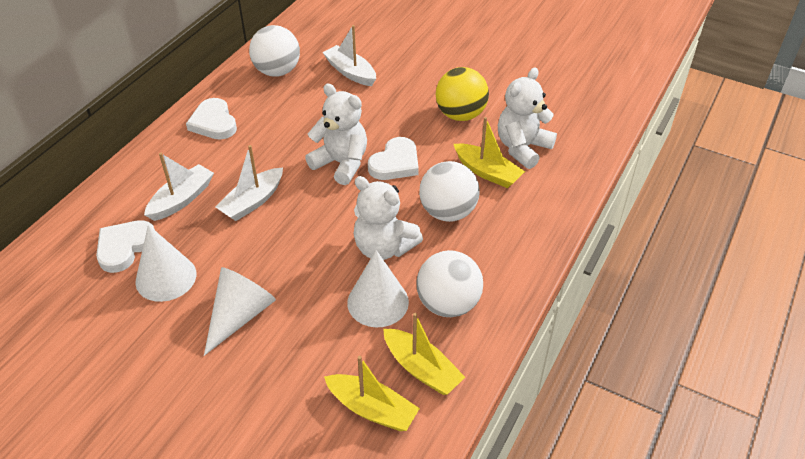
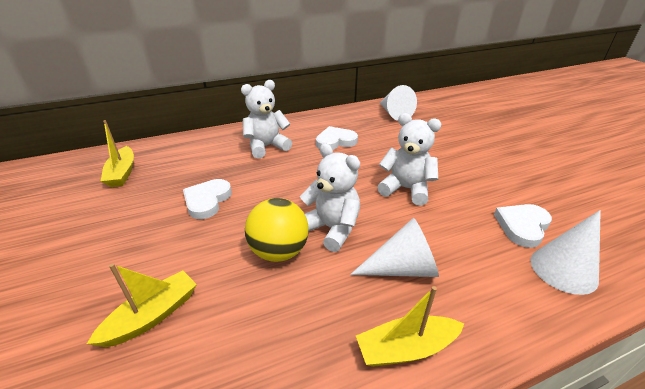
white ball: [249,25,300,77] [416,250,483,317] [419,161,480,222] = 3 -> none = 0
white boat: [144,153,214,221] [215,145,283,221] [323,25,376,86] = 3 -> none = 0

